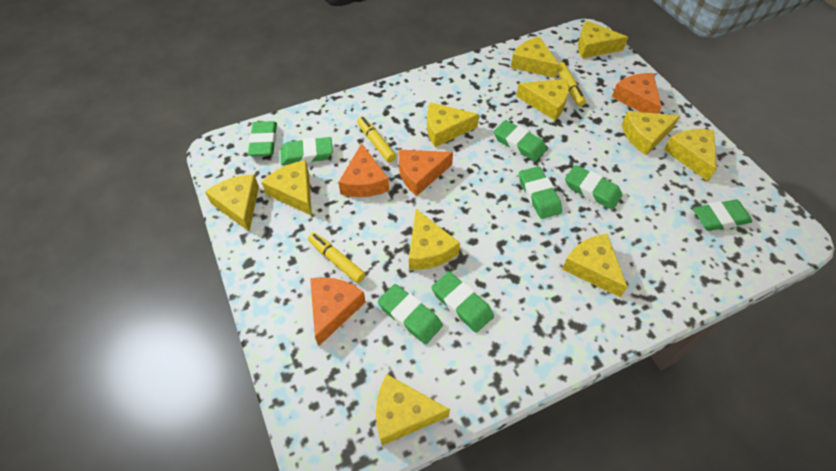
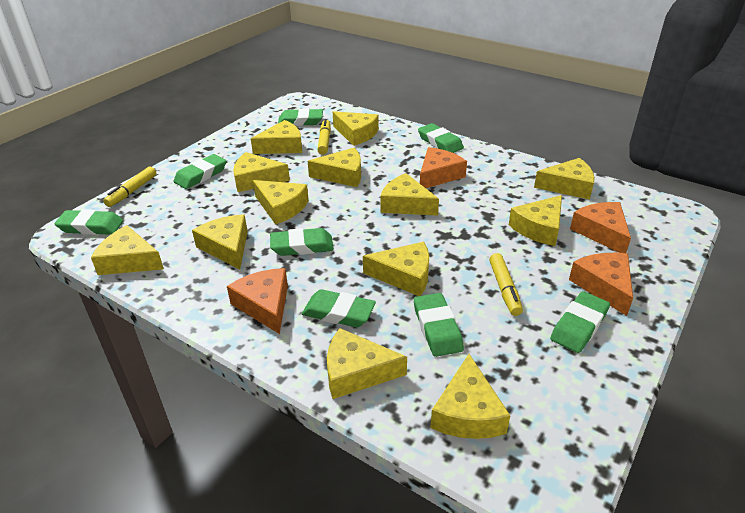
yellow cheese: [205,174,259,232] [261,160,312,216] [376,374,450,446] [409,209,460,270] [427,102,479,147] [511,36,560,78] [516,79,569,120] [562,234,627,297] [578,21,628,59] [622,111,680,155] [664,129,717,181] = 11 -> [91,225,164,275] [192,214,248,269] [234,152,290,192] [251,120,302,154] [253,180,309,225] [308,148,361,187] [327,328,407,399] [333,111,379,146] [363,242,429,296] [381,173,439,216] [430,354,510,439] [509,195,562,246] [534,158,595,200] = 13

